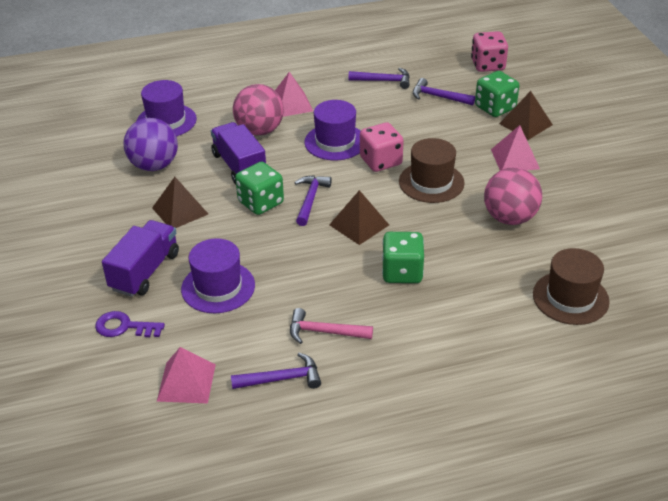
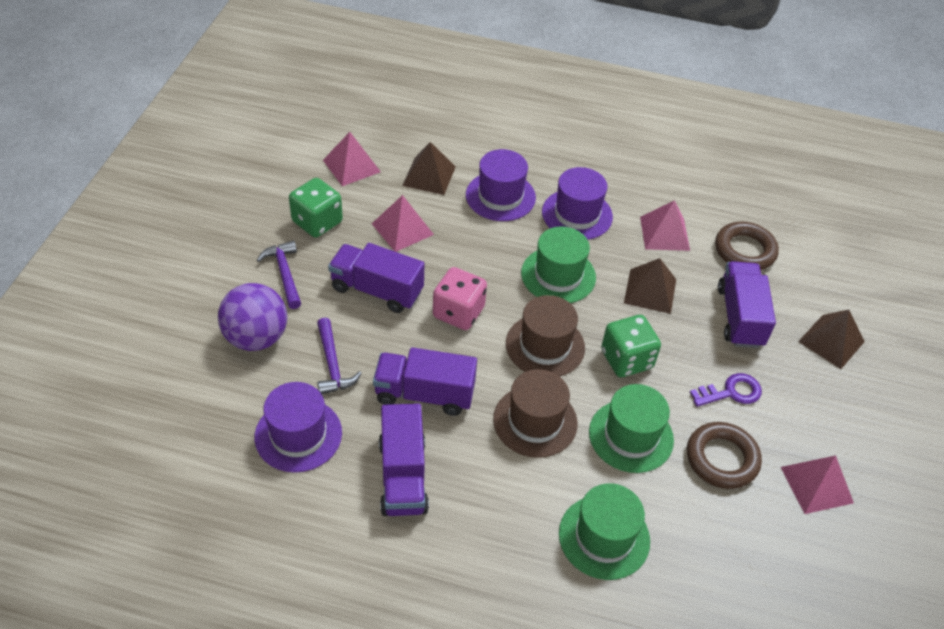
brown ring: none = 0 -> [687,422,762,489] [715,222,779,270] = 2
green dice: [235,162,284,215] [382,232,424,283] [475,71,519,117] = 3 -> [289,178,343,238] [601,315,661,377] = 2
green hat: none = 0 -> [521,226,596,303] [559,483,650,580] [589,384,674,473] = 3
pink ball: [233,84,284,136] [484,167,542,225] = 2 -> none = 0
pink dice: [360,122,403,172] [471,31,508,72] = 2 -> [433,267,487,330] = 1
pink hammer: [290,308,373,344] = 1 -> none = 0
pink pyramid: [157,347,216,404] [275,72,313,117] [491,125,540,170] = 3 -> [323,132,381,186] [372,195,434,252] [640,200,690,251] [781,455,854,514] = 4
purple hammer: [231,353,321,389] [294,175,332,226] [348,68,410,89] [413,78,475,105] = 4 -> [257,240,301,309] [317,318,362,394] = 2
purple truck: [102,220,179,297] [211,122,266,184] = 2 -> [328,243,424,313] [373,347,477,416] [379,403,429,516] [718,261,776,348] = 4

